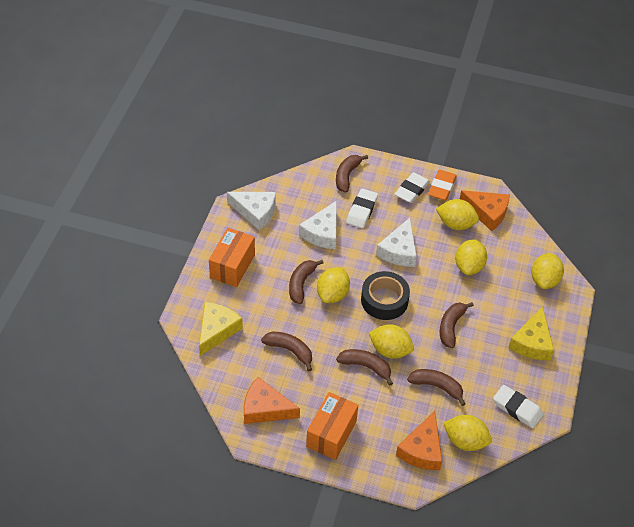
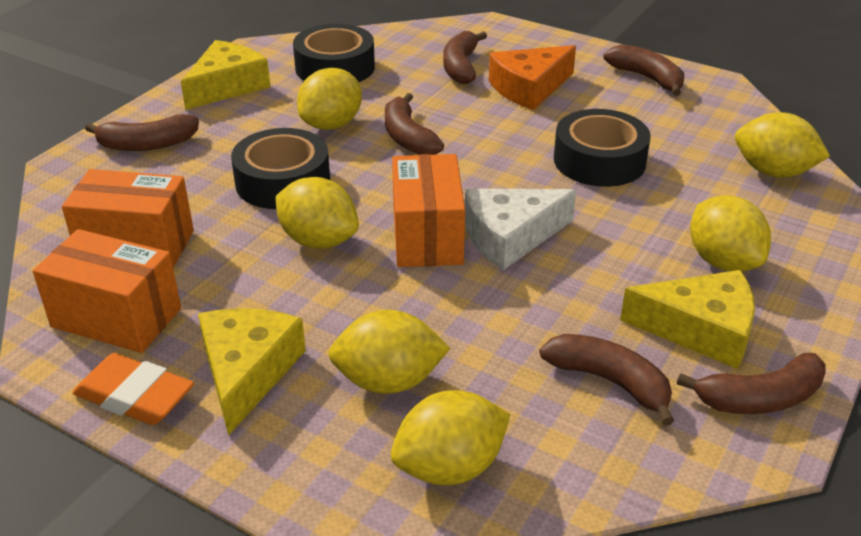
black tape: [361,271,410,320] = 1 -> [231,128,330,209] [293,24,375,82] [554,109,651,187] = 3
orange box: [209,228,255,287] [306,392,358,460] = 2 -> [33,229,181,353] [62,169,194,268] [392,154,465,267] = 3
orange cheese: [244,377,300,424] [396,411,442,470] [460,190,510,231] = 3 -> [489,45,576,110] = 1
white cheese: [227,192,276,230] [299,201,337,249] [376,218,417,267] = 3 -> [465,189,576,270] = 1
white eraser: [346,188,378,228] [395,172,430,203] [493,385,543,428] = 3 -> none = 0
yellow cheese: [199,302,243,356] [509,306,554,360] = 2 -> [181,40,270,110] [198,308,306,436] [620,270,755,369] = 3

